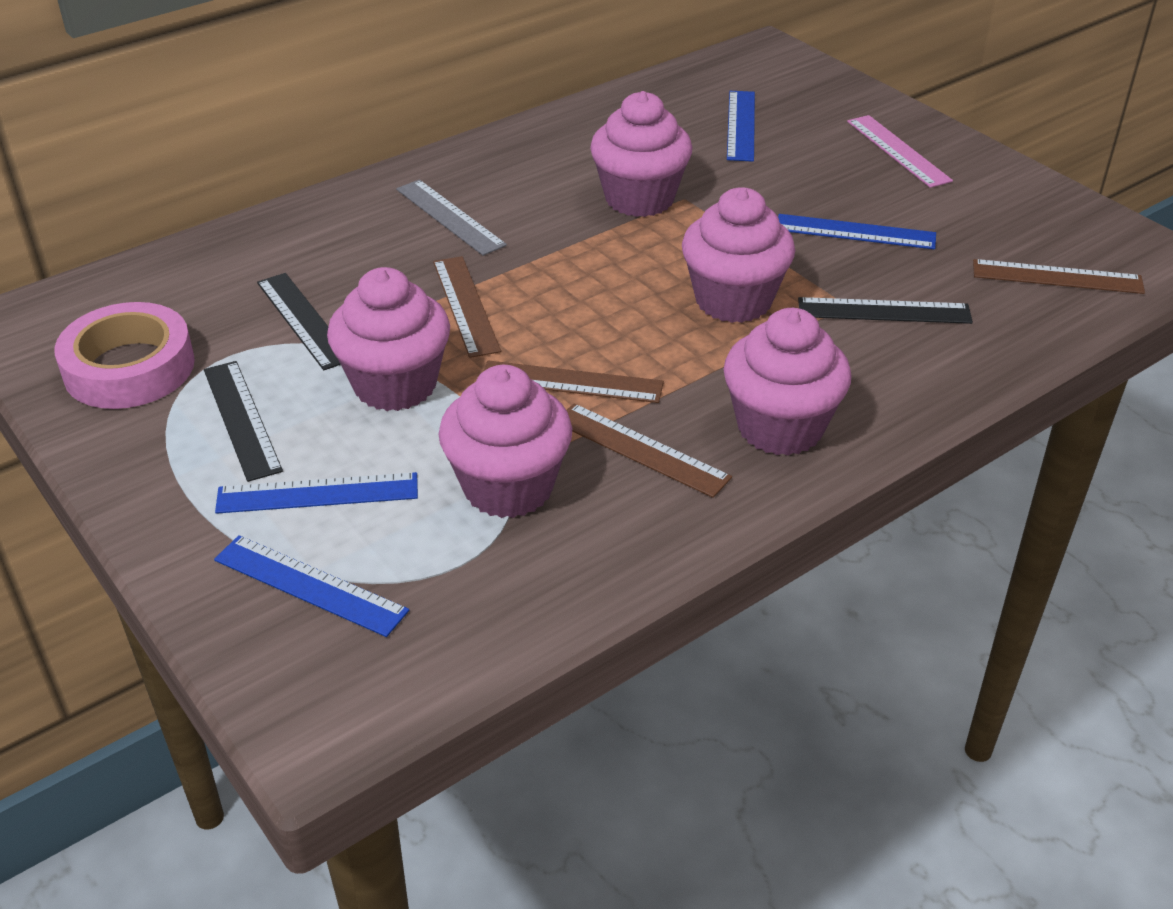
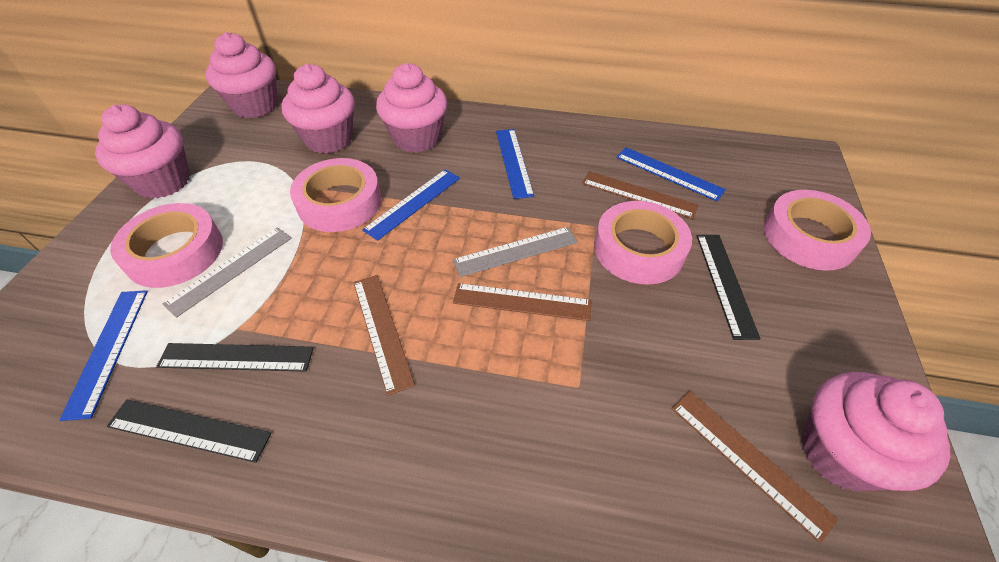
grey ruler: [396,179,507,256] = 1 -> [163,227,292,318] [453,227,578,277] = 2
pink ruler: [847,115,953,188] = 1 -> none = 0
pink tape: [54,302,195,409] = 1 -> [110,203,223,288] [290,158,381,232] [594,201,692,285] [764,190,871,271] = 4

